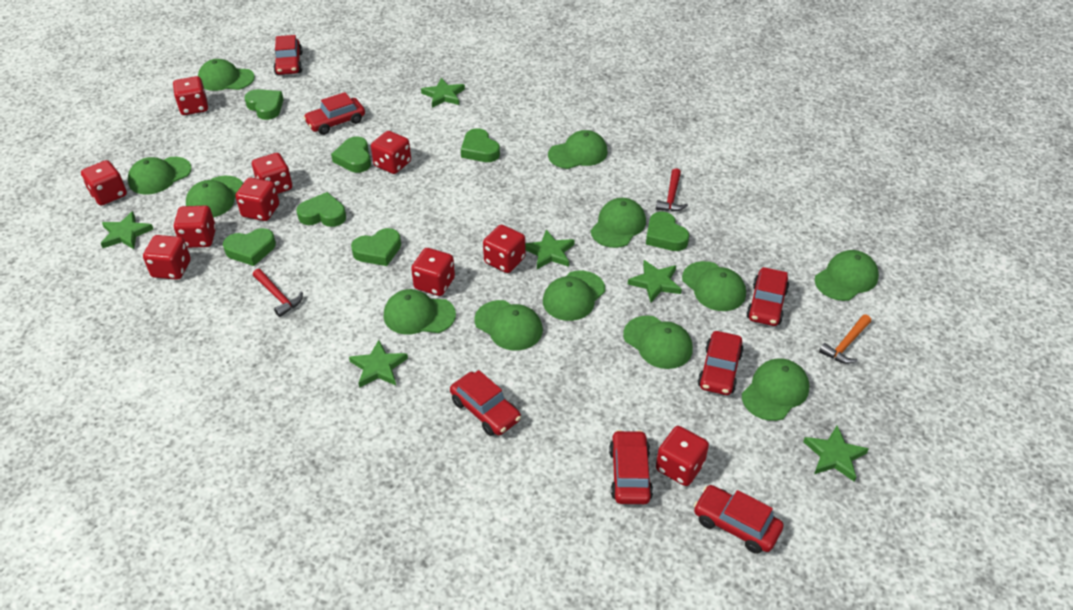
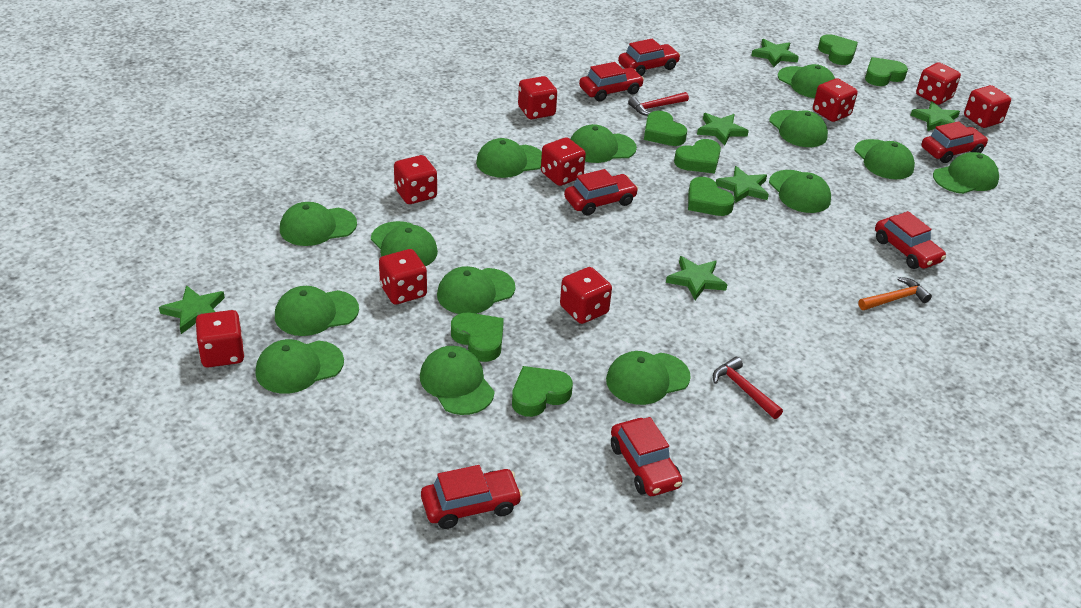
green cap: [128,157,192,195] [186,176,243,218] [198,59,255,91] [384,289,456,334] [474,300,543,351] [543,271,605,321] [548,130,608,169] [591,198,646,248] [623,316,693,369] [682,261,746,311] [742,358,810,421] [815,250,879,301] = 12 -> [255,339,344,394] [275,286,359,336] [280,202,357,246] [371,221,438,266] [420,346,495,415] [437,266,515,314] [476,138,542,178] [571,124,637,163] [606,351,691,405] [769,110,828,147] [769,170,831,213] [778,64,835,98] [854,139,915,179] [933,152,999,194] = 14
red dice: [81,160,127,206] [143,235,191,280] [173,76,208,115] [174,205,216,248] [235,178,279,221] [252,153,292,194] [371,131,411,174] [411,248,455,296] [483,225,525,273] [656,426,709,486] = 10 -> [195,310,245,368] [379,249,427,304] [394,155,437,204] [518,76,557,119] [541,137,586,186] [560,267,612,324] [813,78,858,122] [916,62,961,105] [964,85,1011,128] = 9

